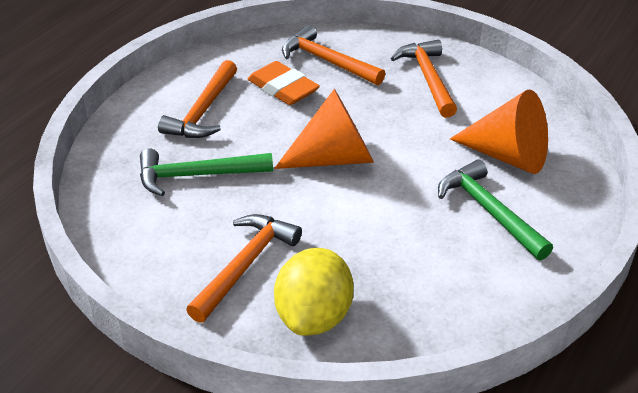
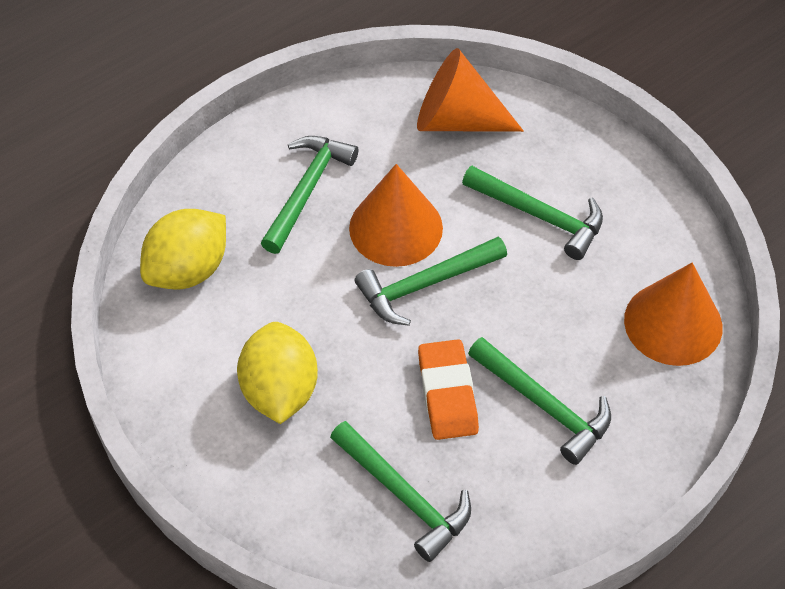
green hammer: [140,148,273,196] [438,159,553,260] = 2 -> [261,136,358,254] [330,421,471,562] [355,237,507,326] [462,166,603,260] [468,337,611,465] = 5
orange cone: [274,89,374,169] [450,89,548,174] = 2 -> [349,164,443,267] [417,48,524,132] [624,263,722,366] = 3
orange hammer: [158,60,237,138] [186,214,302,323] [282,25,385,85] [391,39,457,118] = 4 -> none = 0
yellow lemon: [274,248,354,336] = 1 -> [140,209,226,290] [237,322,318,424] = 2

